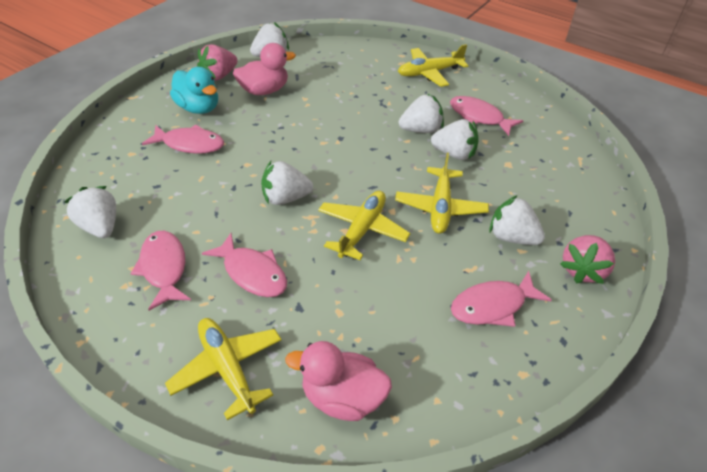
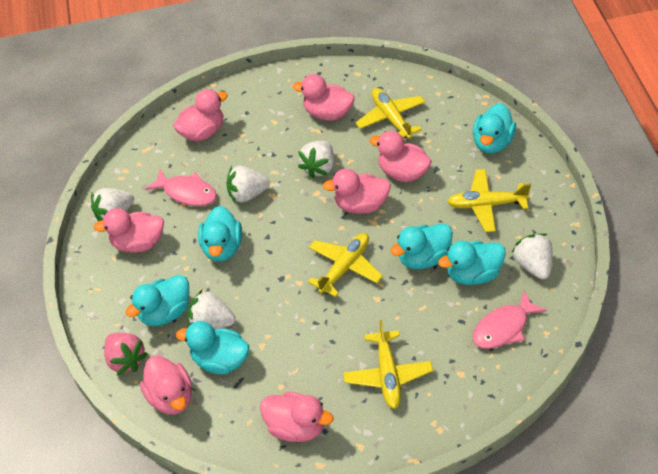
pink duck: [233,43,296,95] [285,341,392,421] = 2 -> [93,208,164,253] [140,355,192,415] [173,89,228,141] [260,392,333,442] [292,74,355,121] [322,169,391,214] [370,131,432,182] = 7
pink fish: [131,231,191,311] [142,125,224,154] [202,233,287,297] [450,96,523,136] [451,271,551,327] = 5 -> [145,169,217,206] [473,290,547,349] = 2
pink strawberry: [197,44,238,81] [560,235,615,284] = 2 -> [104,333,148,375] = 1
turquoise duck: [170,67,218,114] = 1 -> [125,275,189,326] [176,321,249,375] [198,206,242,262] [390,223,453,269] [438,241,506,285] [473,103,516,153] = 6
white strawberry: [64,186,116,238] [250,22,289,57] [261,161,313,205] [399,94,444,133] [431,119,479,160] [489,195,545,245] = 6 -> [91,188,134,221] [188,290,235,330] [226,166,270,203] [298,141,334,179] [511,233,553,280] = 5

